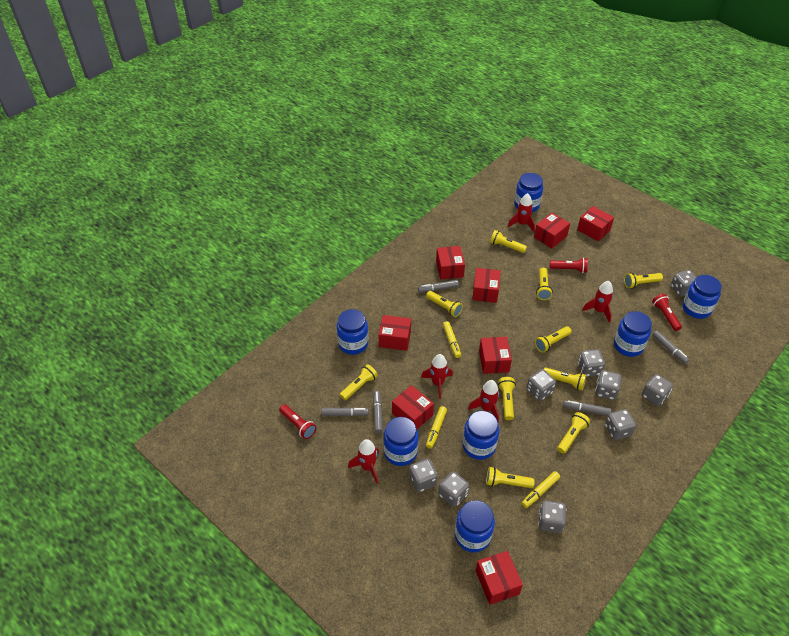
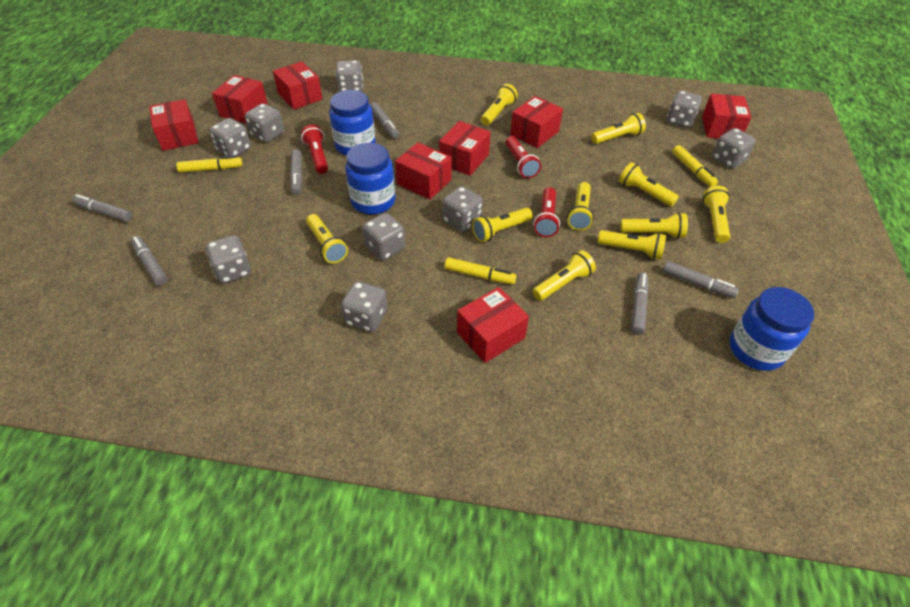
blue jar: [337,309,368,355] [383,417,418,466] [455,500,495,552] [462,411,499,460] [514,173,543,212] [614,311,652,357] [682,275,722,319] = 7 -> [329,90,376,156] [346,143,395,215] [729,287,814,371] = 3
grey marker: [321,407,369,416] [373,391,383,434] [418,280,459,293] [563,400,612,416] [652,331,689,364] = 5 -> [72,194,132,222] [131,236,168,286] [290,149,302,195] [370,102,400,139] [631,272,649,335] [663,261,739,298] = 6
red rocket: [348,439,379,484] [421,354,453,399] [468,380,499,423] [508,193,535,232] [582,281,613,323] = 5 -> none = 0

